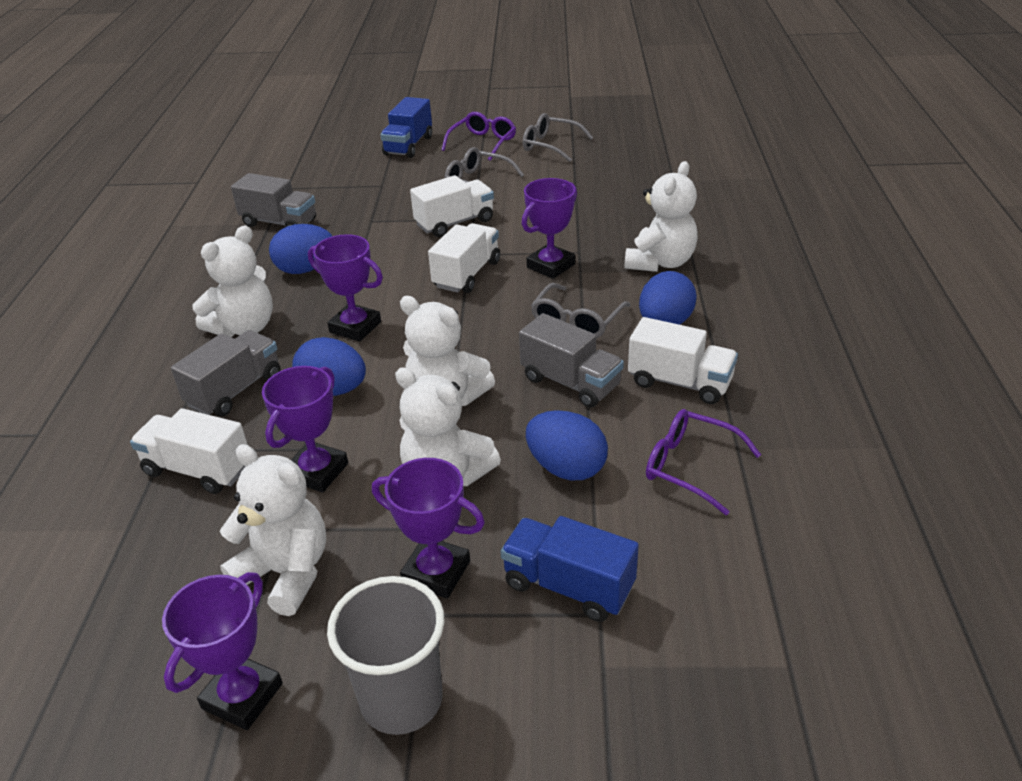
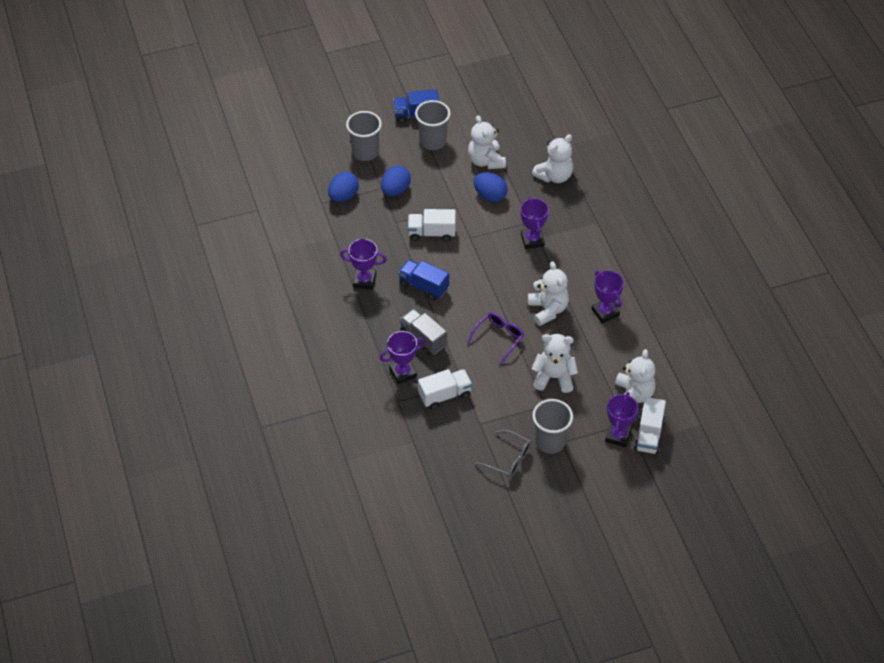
blue egg: [269,224,332,274] [292,337,366,396] [526,410,608,481] [639,271,697,325] = 4 -> [328,172,359,202] [381,166,411,196] [474,172,508,202] = 3
grey cup: [327,576,444,735] = 1 -> [346,111,382,161] [415,100,450,150] [532,399,573,454] = 3
grey glasses: [445,147,524,200] [523,113,593,162] [531,283,631,338] = 3 -> [475,430,531,478] = 1
grey truck: [171,330,280,416] [231,173,316,227] [519,313,624,408] = 3 -> [400,308,447,355] = 1
purple glasses: [442,112,516,161] [646,409,761,515] = 2 -> [467,312,524,364] = 1
white truck: [130,408,248,494] [410,175,494,237] [428,223,500,293] [628,317,738,404] = 4 -> [408,209,456,241] [418,369,472,409] [634,397,666,454] = 3

